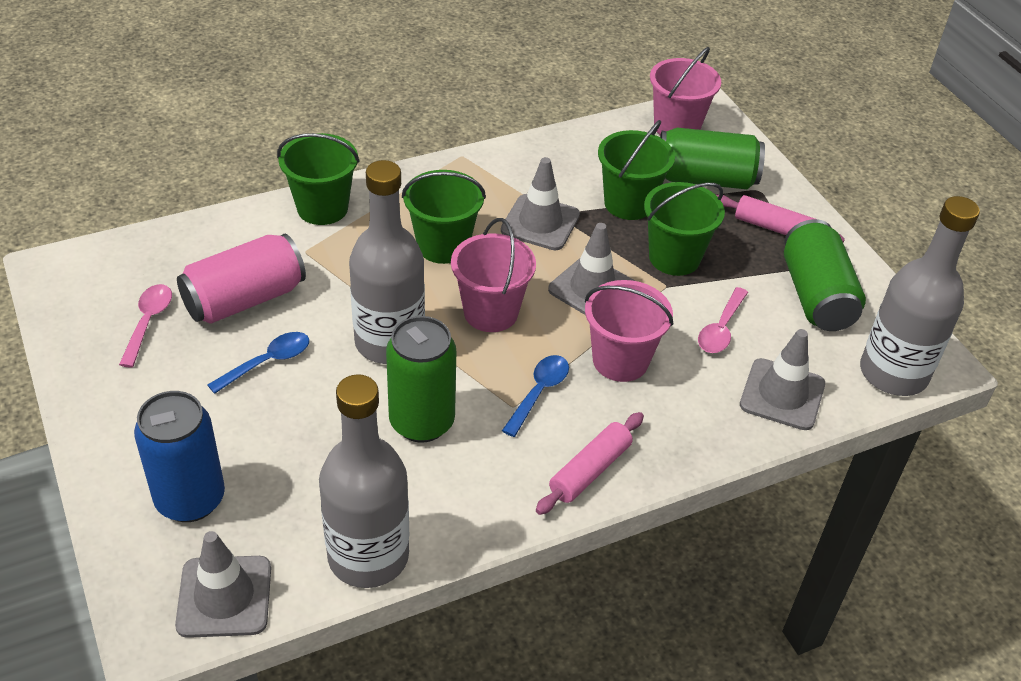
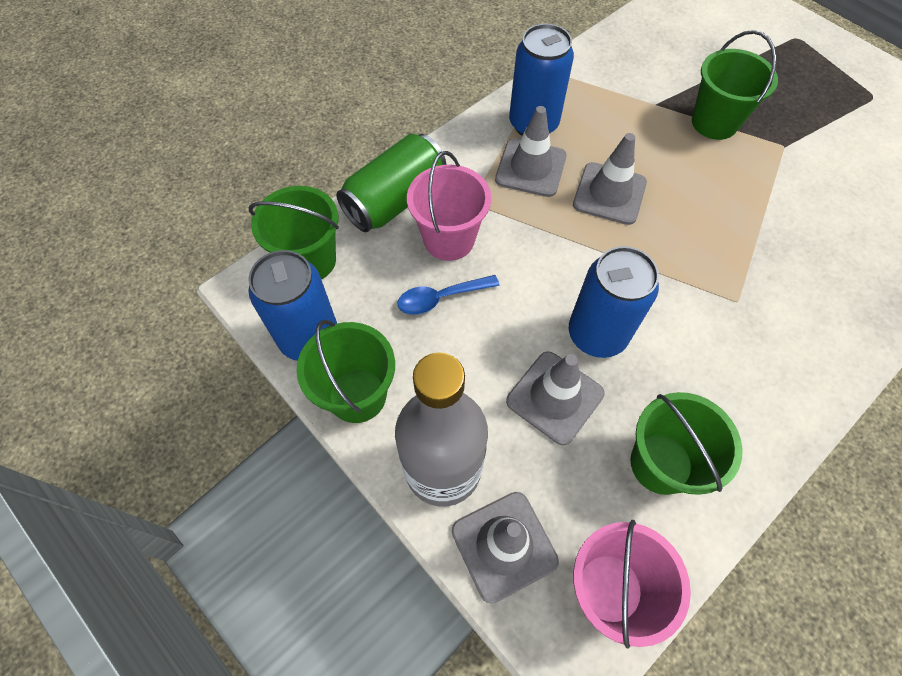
blue can: [134,391,225,522] = 1 -> [248,250,337,361] [509,24,574,136] [569,246,659,358] = 3
blue spoon: [208,332,309,394] [502,355,569,437] = 2 -> [397,275,499,315] = 1
green can: [386,316,456,443] [660,128,765,189] [784,219,866,331] = 3 -> [336,134,446,232] = 1
grey bottle: [319,374,409,588] [349,160,425,364] [860,196,980,396] = 3 -> [395,352,488,506] = 1
pink bucket: [451,218,536,332] [585,280,673,382] [650,47,721,135] = 3 -> [407,151,491,261] [573,520,691,649] = 2
pink can: [177,234,306,324] = 1 -> none = 0
pink rolling pin: [536,412,644,515] [716,195,845,243] = 2 -> none = 0
pink spoon: [119,284,172,367] [698,287,748,353] = 2 -> none = 0

